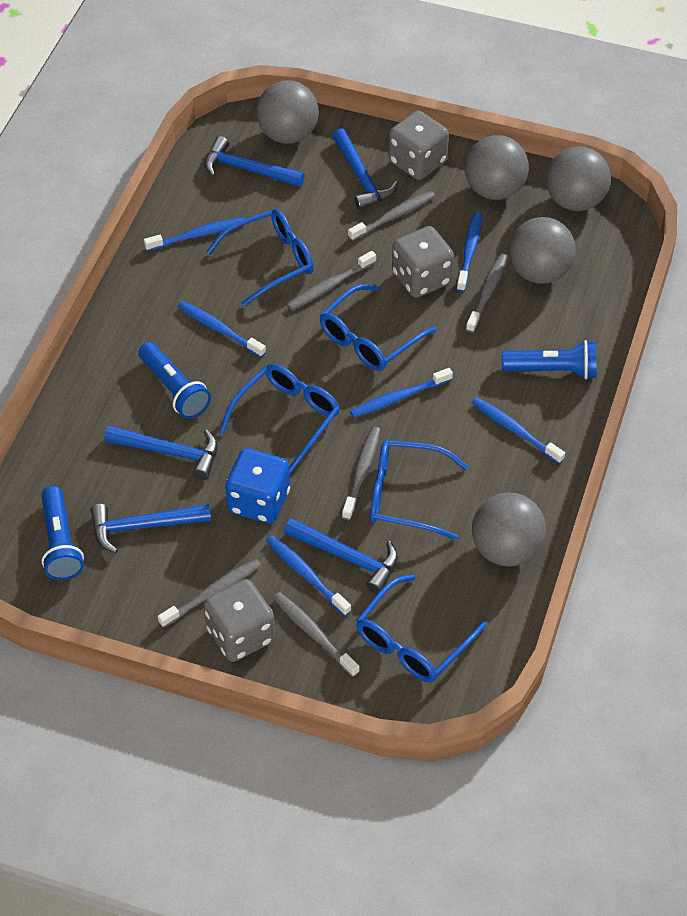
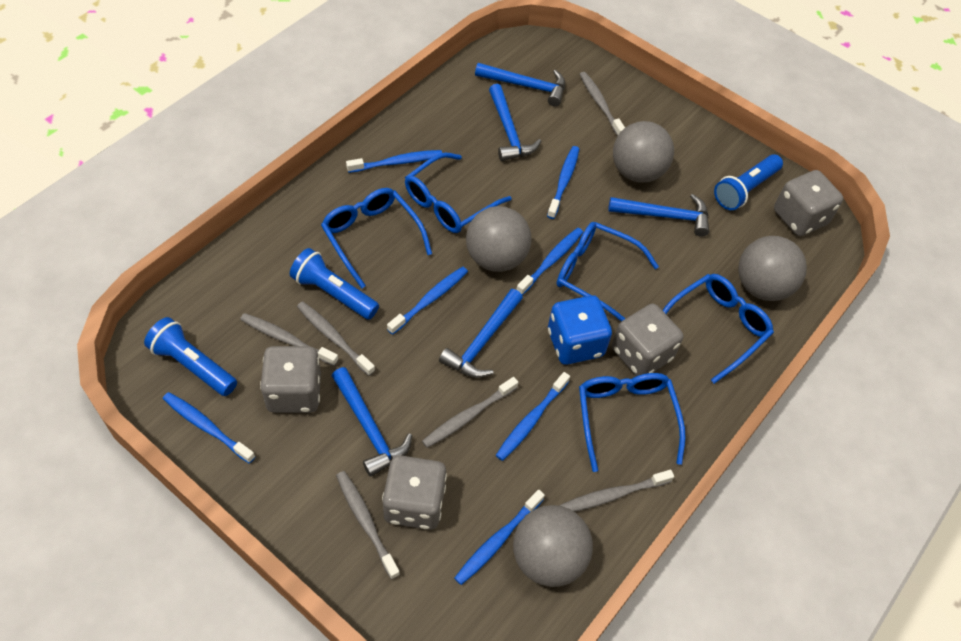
blue toothbrush: [144,217,244,251] [178,301,266,357] [266,535,351,616] [350,368,453,418] [456,212,482,292] [472,397,565,464] = 6 -> [163,392,256,463] [346,150,442,173] [387,266,468,335] [454,489,545,585] [496,372,570,461] [517,228,583,295] [547,146,579,219] = 7
grey ball: [256,80,319,144] [465,135,529,200] [472,492,546,566] [509,217,576,284] [546,146,611,211] = 5 -> [466,206,531,272] [513,505,593,587] [613,121,674,183] [738,236,807,301] = 4
grey dice: [204,579,275,662] [388,110,449,180] [392,226,454,298] = 3 -> [260,346,321,413] [382,455,447,530] [612,304,684,376] [774,170,843,236] = 4

